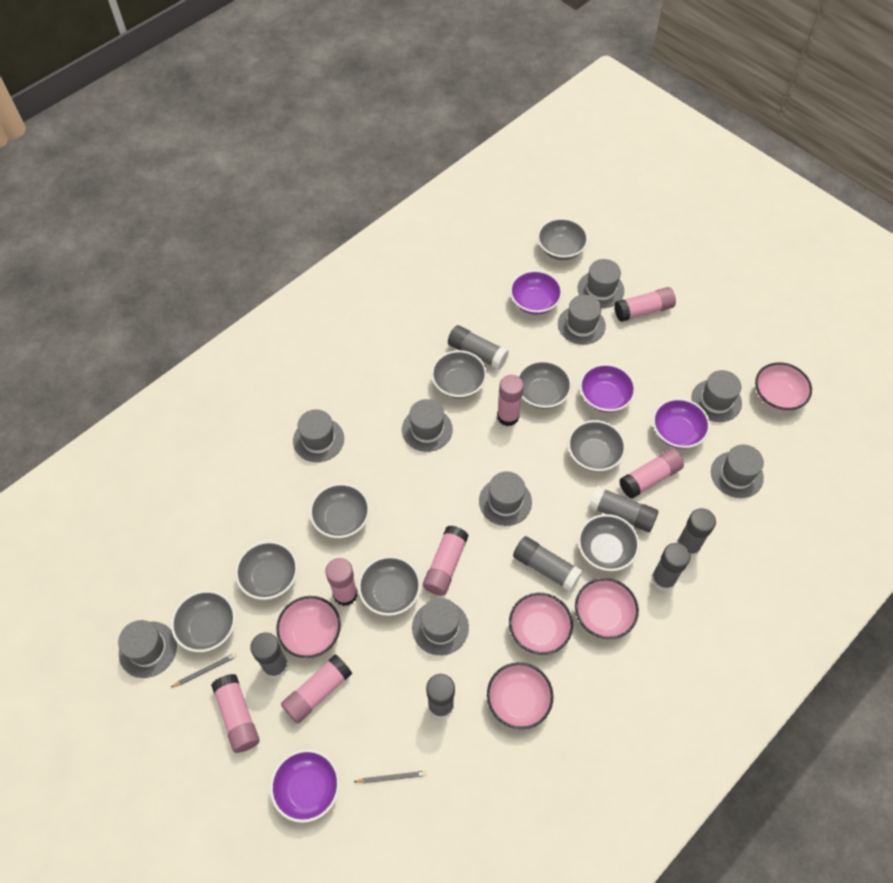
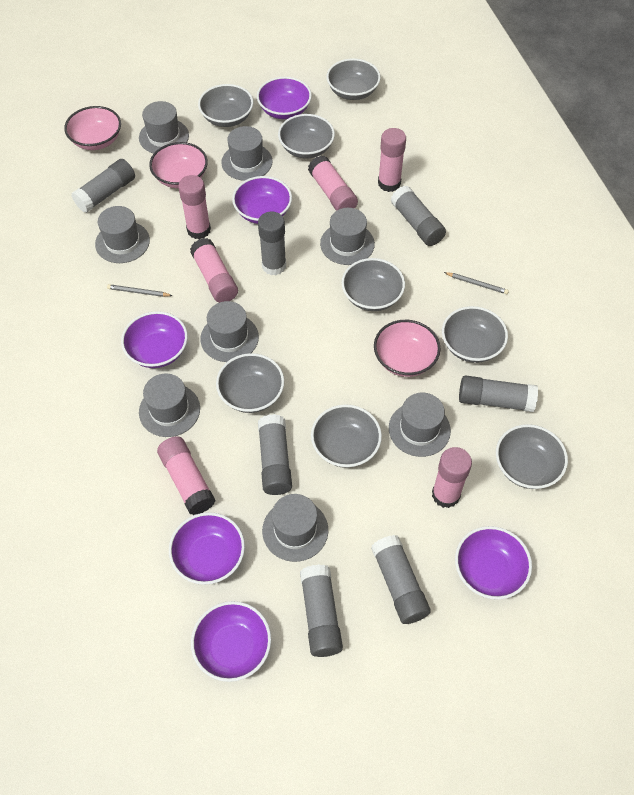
grey bowl: [171,590,236,652] [235,541,298,600] [309,483,370,538] [358,556,421,616] [431,350,487,398] [517,360,572,409] [537,218,588,260] [568,420,626,472] [578,514,640,571] = 9 -> [198,84,253,127] [216,353,284,413] [278,114,335,159] [311,404,382,468] [327,59,381,100] [341,258,405,311] [442,306,508,363] [496,424,568,489] = 8
grey hat: [118,620,177,678] [293,409,344,462] [402,399,453,452] [412,598,469,655] [479,471,532,526] [558,295,606,345] [578,259,624,308] [691,370,742,422] [711,444,764,498] = 9 -> [95,206,150,263] [139,101,189,154] [139,374,200,437] [200,301,259,362] [221,126,273,181] [262,494,328,562] [320,208,375,265] [389,393,451,457] = 8
pink bowl: [276,596,341,658] [487,662,553,729] [509,593,573,655] [575,578,639,639] [755,362,812,411] = 5 -> [64,106,121,150] [149,142,208,188] [374,320,441,377] = 3
pink glue stick: [211,674,260,753] [281,655,352,723] [326,558,358,606] [423,526,469,596] [497,375,524,426] [614,287,676,322] [619,449,684,499] = 7 -> [157,436,216,515] [178,175,211,239] [190,238,238,303] [308,155,358,211] [378,128,406,192] [432,447,472,508] = 6
purple bowl: [270,749,340,823] [510,270,562,315] [579,364,636,413] [653,398,710,449] = 4 -> [121,311,188,368] [169,512,245,585] [191,601,271,682] [232,176,292,224] [257,77,312,119] [455,526,532,600] = 6

